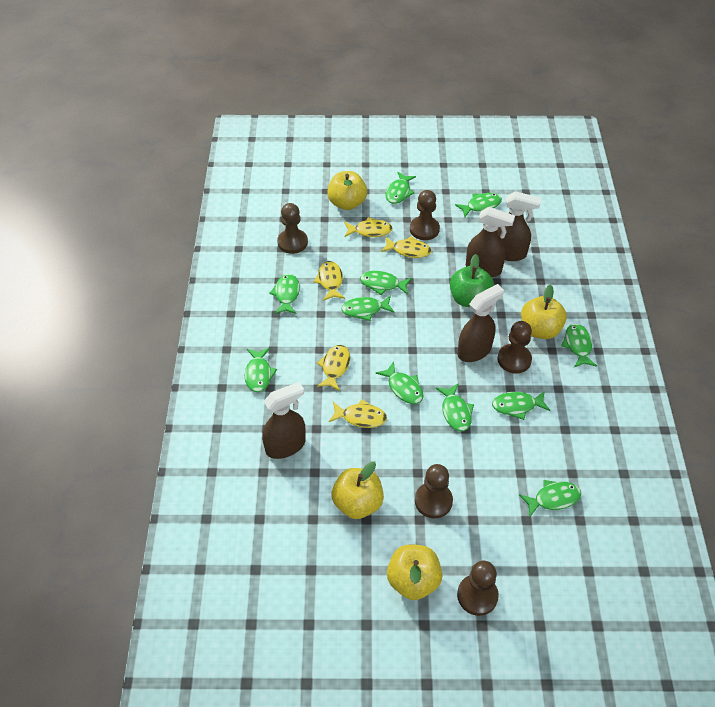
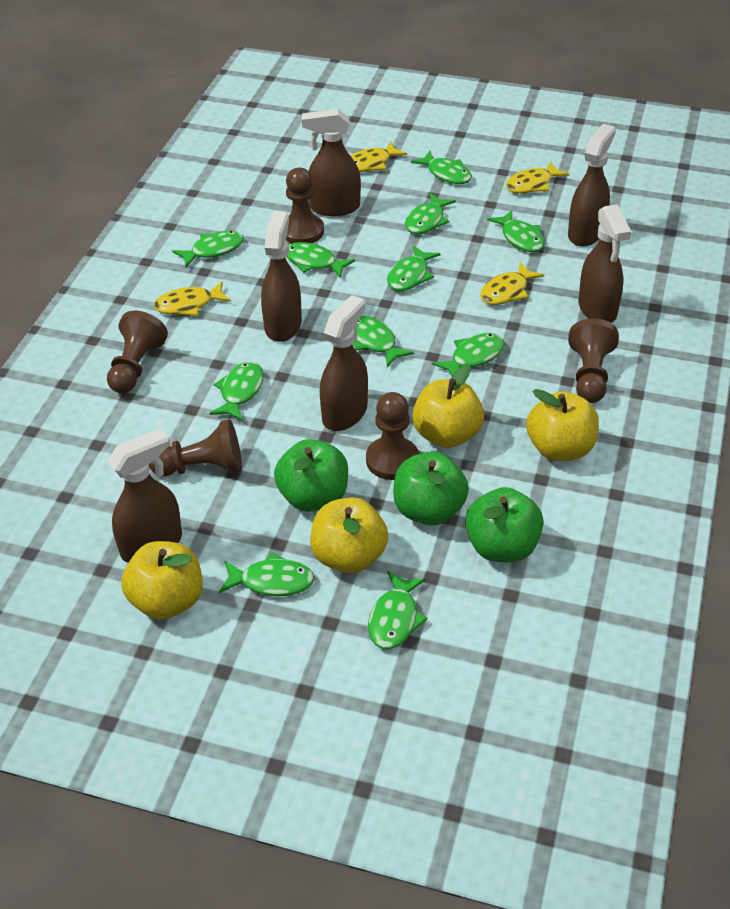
brown spray bottle: [262,382,306,459] [457,284,504,362] [466,207,515,277] [497,191,541,261] = 4 -> [107,428,182,563] [261,211,302,342] [302,109,361,216] [320,295,368,431] [568,124,616,247] [578,204,631,323] = 6
green apple: [450,254,494,307] = 1 -> [274,439,348,512] [393,452,469,525] [465,487,544,562] = 3
yellow fish: [314,261,345,301] [317,345,350,391] [329,399,387,428] [344,217,393,237] [381,236,431,258] = 5 -> [154,282,231,316] [351,141,407,172] [480,262,544,305] [506,161,569,193] = 4

